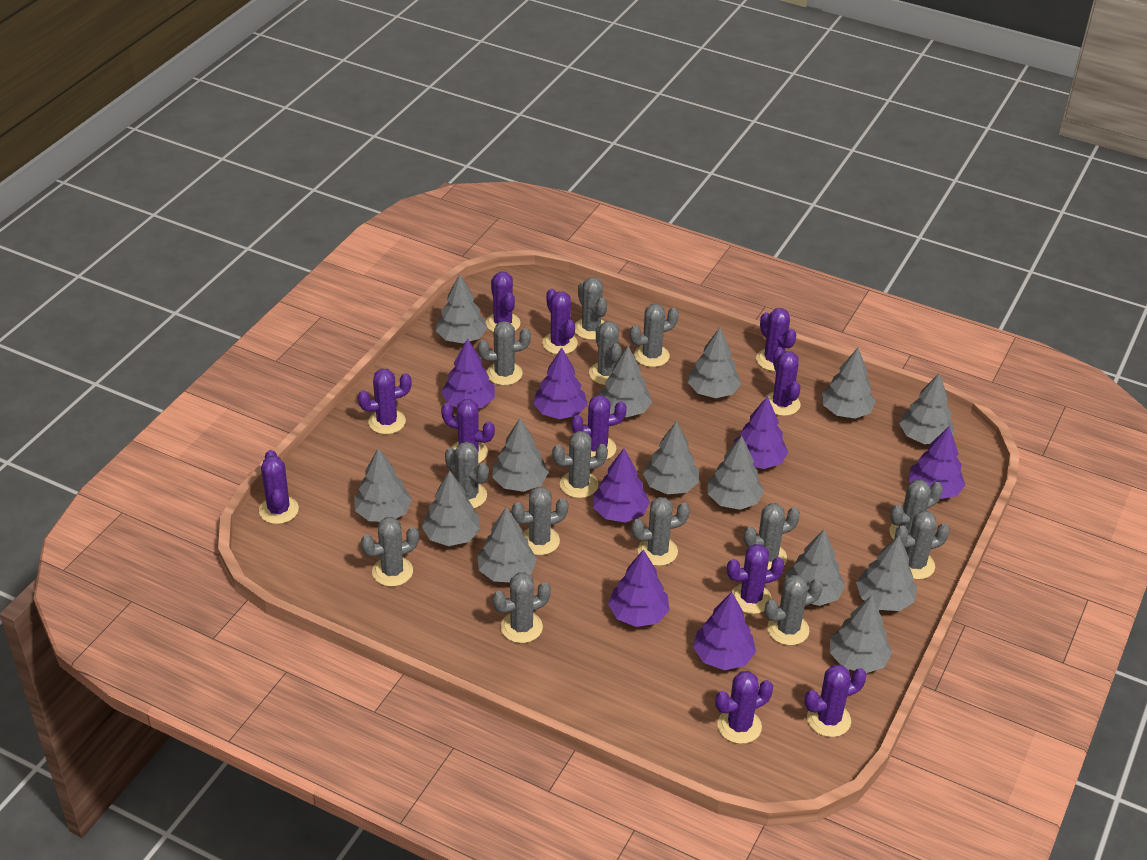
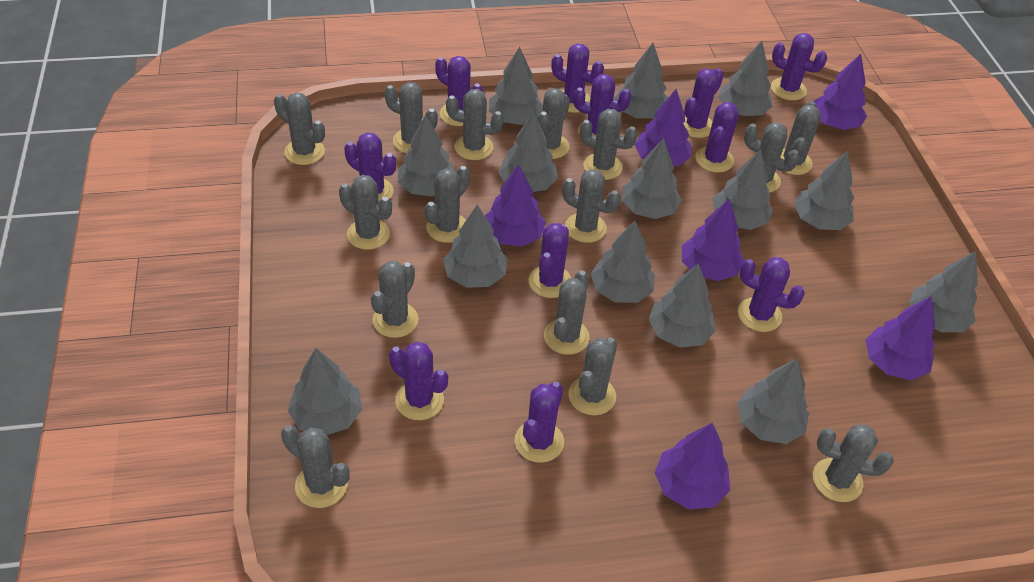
grey cactus: [361,517,419,587] [445,442,489,508] [478,321,531,385] [493,572,551,643] [512,487,568,555] [552,431,608,498] [575,277,607,340] [589,321,622,385] [630,304,679,367] [631,497,690,566] [744,503,800,570] [764,575,823,645] [890,480,943,540] [895,511,950,580] = 14 -> [274,92,325,165] [281,425,350,508] [339,175,392,250] [371,261,419,338] [384,82,438,153] [425,166,470,243] [446,89,504,160] [537,88,570,159] [544,271,590,355] [562,169,621,243] [569,337,617,416] [580,109,638,180] [744,122,800,193] [780,101,821,175] [813,425,894,502] = 15
purple tree: [441,339,495,408] [533,347,587,419] [593,448,650,523] [608,549,670,627] [693,592,756,670] [734,396,788,469] [908,426,965,499] = 7 -> [485,164,546,246] [634,89,691,166] [655,423,730,509] [682,199,744,281] [813,54,867,130] [866,296,935,380] = 6

